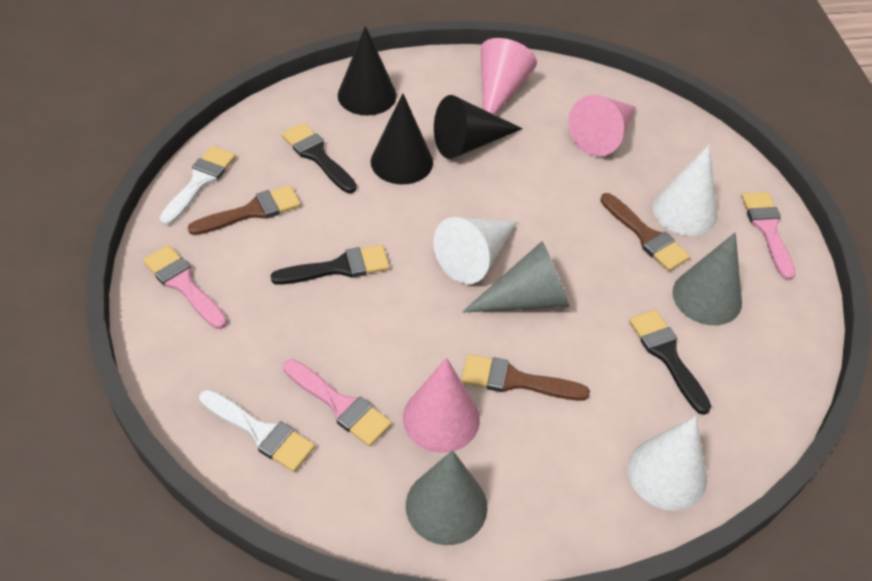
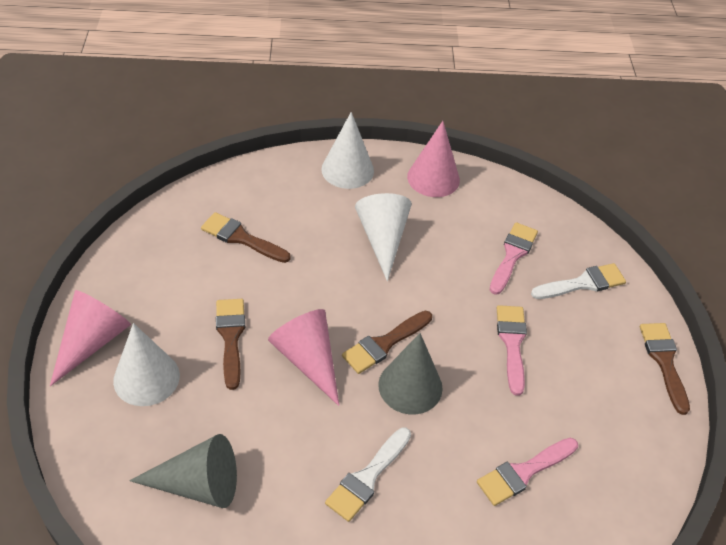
black brush: [270,245,390,285] [282,123,357,193] [629,310,711,415] = 3 -> none = 0
black cone: [338,26,397,116] [371,93,433,185] [434,95,523,159] = 3 -> none = 0
brown brush: [188,185,301,235] [461,354,590,401] [600,193,690,271] = 3 -> [201,212,291,263] [216,299,245,390] [342,311,432,374] [640,323,690,415] = 4
grey cone: [406,450,487,545] [462,241,570,313] [673,232,742,325] = 3 -> [129,434,237,508] [378,333,443,414] = 2

